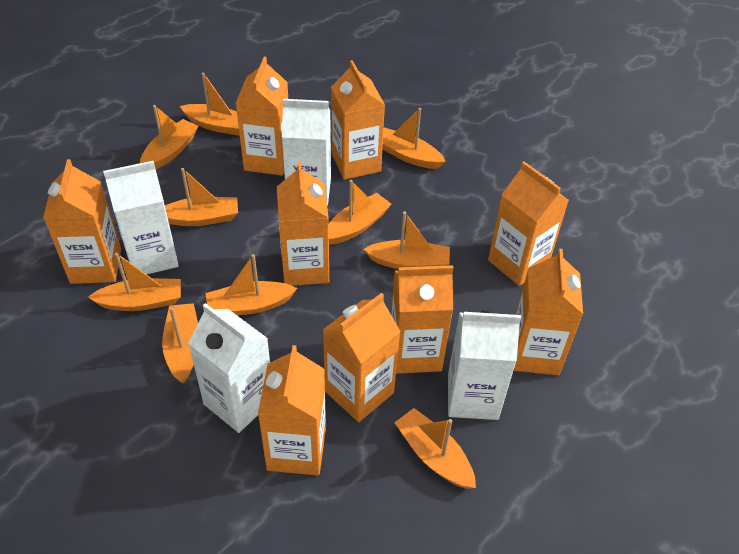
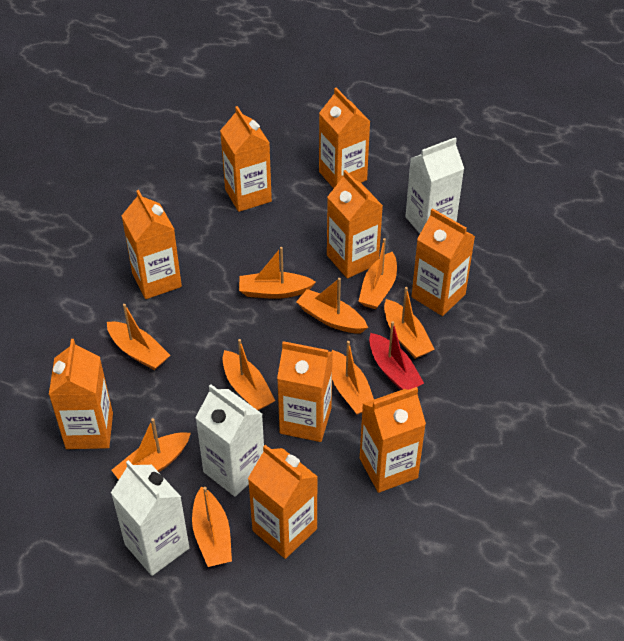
orange boat: [88,253,181,311] [140,105,198,169] [162,303,198,384] [165,168,238,226] [180,72,240,136] [205,254,297,315] [329,180,391,245] [363,212,450,269] [382,108,446,169] [394,408,476,489] = 10 -> [107,304,170,370] [111,418,191,480] [192,486,232,567] [223,339,275,410] [239,247,316,299] [296,278,368,333] [332,341,374,415] [358,238,397,309] [384,287,435,359] = 9
red boat: none = 0 -> [369,321,424,390] = 1
white carton: [103,161,179,275] [188,303,270,433] [282,99,331,206] [448,309,521,420] = 4 -> [111,460,189,576] [195,384,264,497] [405,137,464,233] = 3

